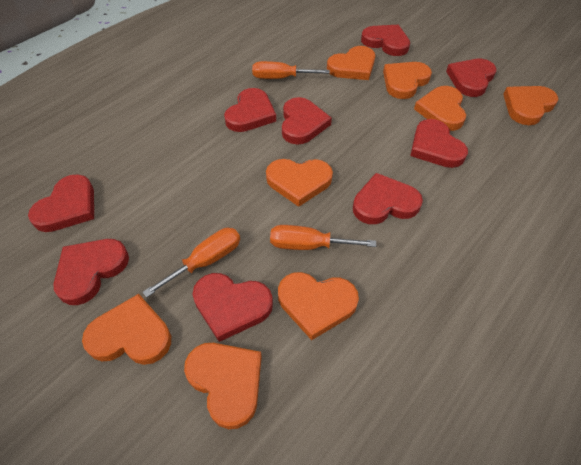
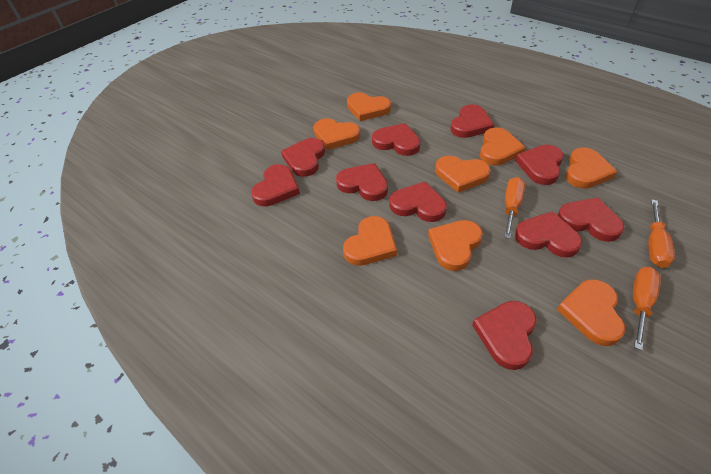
red heart: [28,174,94,232] [53,239,129,305] [193,273,273,342] [224,88,276,132] [282,97,332,145] [353,173,423,224] [361,25,410,56] [410,119,468,168] [446,59,497,97] = 9 -> [251,164,300,206] [281,138,325,177] [336,163,388,201] [372,123,420,156] [389,182,447,222] [450,104,494,138] [472,301,537,370] [515,145,564,185] [515,211,582,258] [557,197,624,242] = 10

